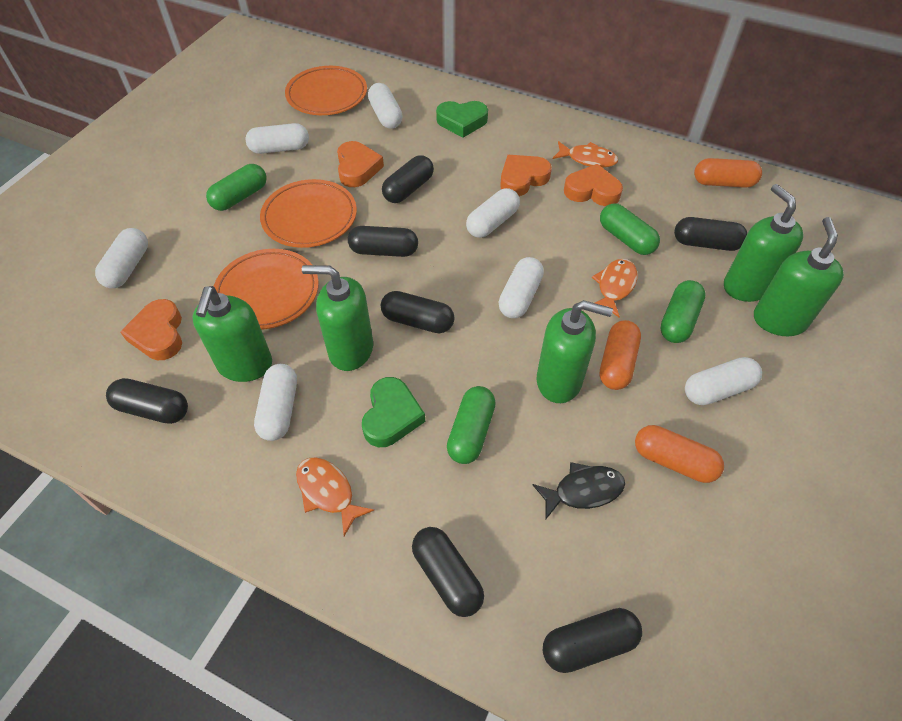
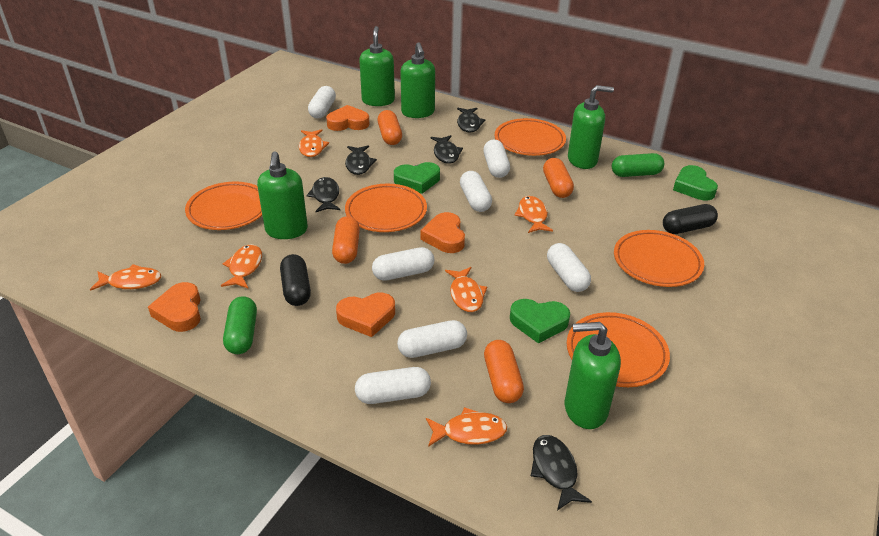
black capsule: [106,378,188,424] [348,226,418,257] [381,291,454,333] [382,155,434,203] [412,527,484,617] [543,608,642,673] [674,217,747,251] = 7 -> [280,254,311,306] [663,204,718,234] = 2
black fish: [532,462,625,519] = 1 -> [306,177,340,212] [345,145,377,175] [430,135,463,164] [457,108,486,132] [531,435,592,511] = 5
green capsule: [206,164,267,211] [447,386,496,464] [600,203,660,255] [660,280,706,343] = 4 -> [223,296,257,354] [612,153,664,177] = 2
green heart: [362,377,425,447] [436,101,488,138] = 2 -> [394,162,440,194] [510,299,570,344] [673,165,718,200] = 3
orange capsule: [599,320,641,390] [635,425,724,483] [694,158,762,188] = 3 -> [332,216,360,264] [378,110,402,145] [484,340,524,403] [543,158,574,198] = 4
orange fish: [296,458,374,536] [553,141,618,168] [592,259,637,317] = 3 -> [90,264,161,291] [221,244,262,288] [299,129,329,157] [426,407,507,447] [445,267,487,312] [514,196,553,233] = 6
orange plate: [213,249,319,330] [260,179,357,248] [285,66,367,115] = 3 -> [185,182,262,230] [345,184,427,232] [495,118,566,156] [567,312,670,387] [614,230,704,287] = 5

